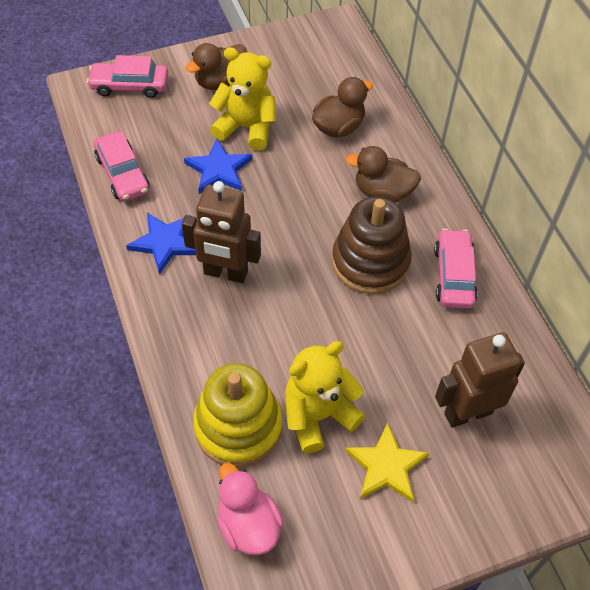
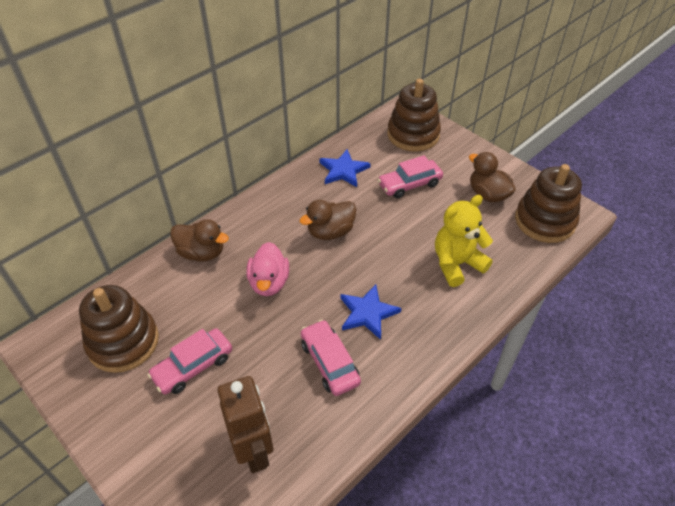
brown robot: [182,181,261,283] [435,332,525,428] = 2 -> [218,376,273,473] = 1
brown stacking toy: [332,197,412,294] = 1 -> [79,285,159,373] [387,78,441,152] [515,164,582,243] = 3
yellow stacking toy: [193,363,283,467] = 1 -> none = 0
yellow star: [345,422,429,502] = 1 -> none = 0
yellow teddy bear: [209,47,276,151] [285,341,365,454] = 2 -> [435,195,493,287] = 1

